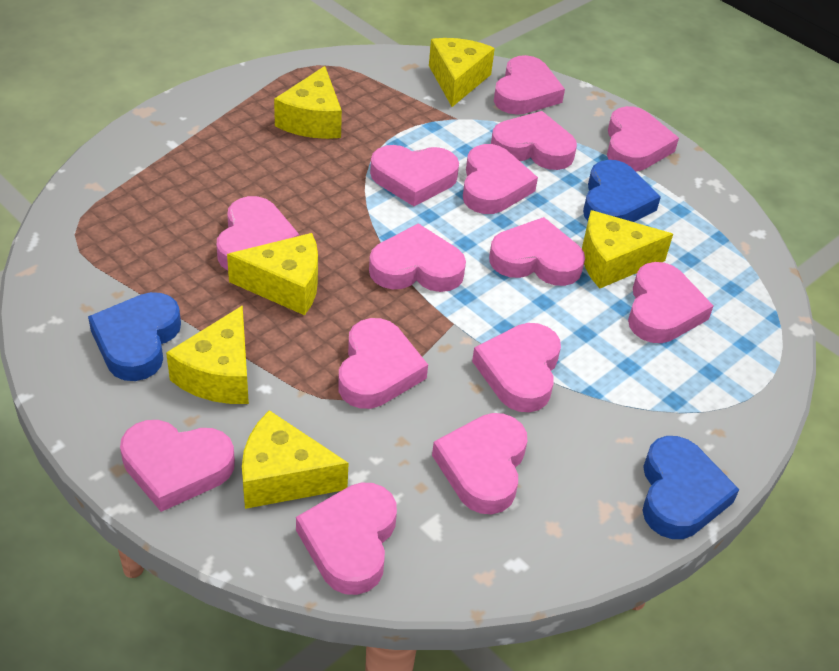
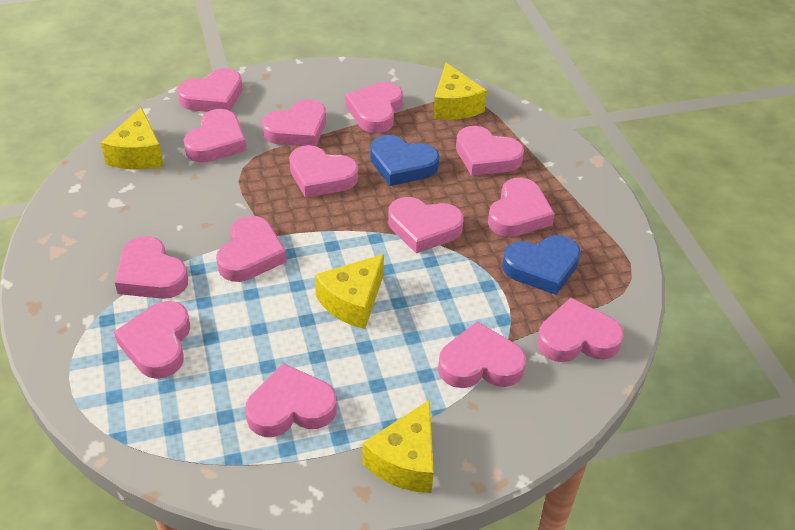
blue heart: [88,292,181,381] [583,160,661,222] [642,436,740,539] = 3 -> [370,135,439,186] [502,235,581,295] = 2
yellow cheese: [166,305,249,404] [227,233,318,315] [242,410,348,509] [274,66,342,139] [429,38,495,107] [582,210,673,289] = 6 -> [101,107,164,170] [315,254,384,329] [362,400,434,493] [433,63,487,120] = 4

